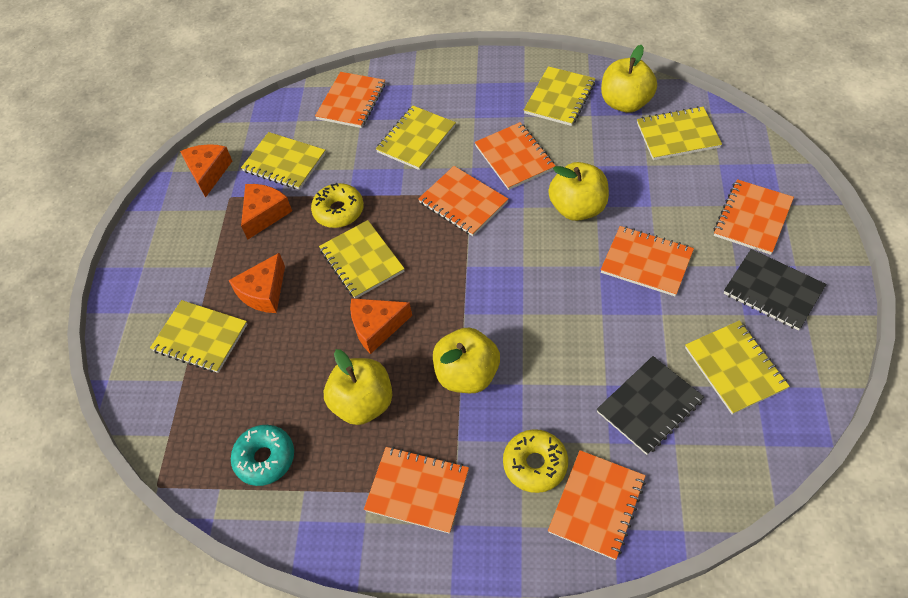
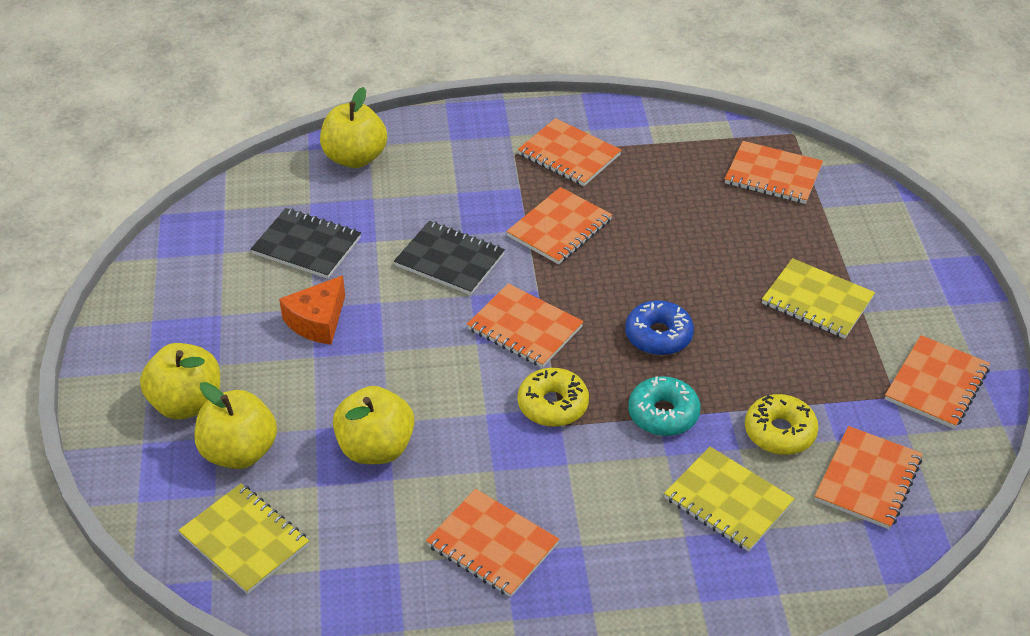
blue donut: none = 0 -> [625,300,694,355] = 1
orange cheese: [180,144,232,198] [228,253,285,313] [241,184,292,240] [350,298,412,354] = 4 -> [279,275,345,345] = 1
yellow notebook: [150,300,248,373] [241,132,326,190] [319,220,405,299] [376,106,456,170] [524,66,595,126] [637,106,722,160] [685,321,790,415] = 7 -> [178,484,309,594] [664,447,795,552] [762,258,875,339] = 3

